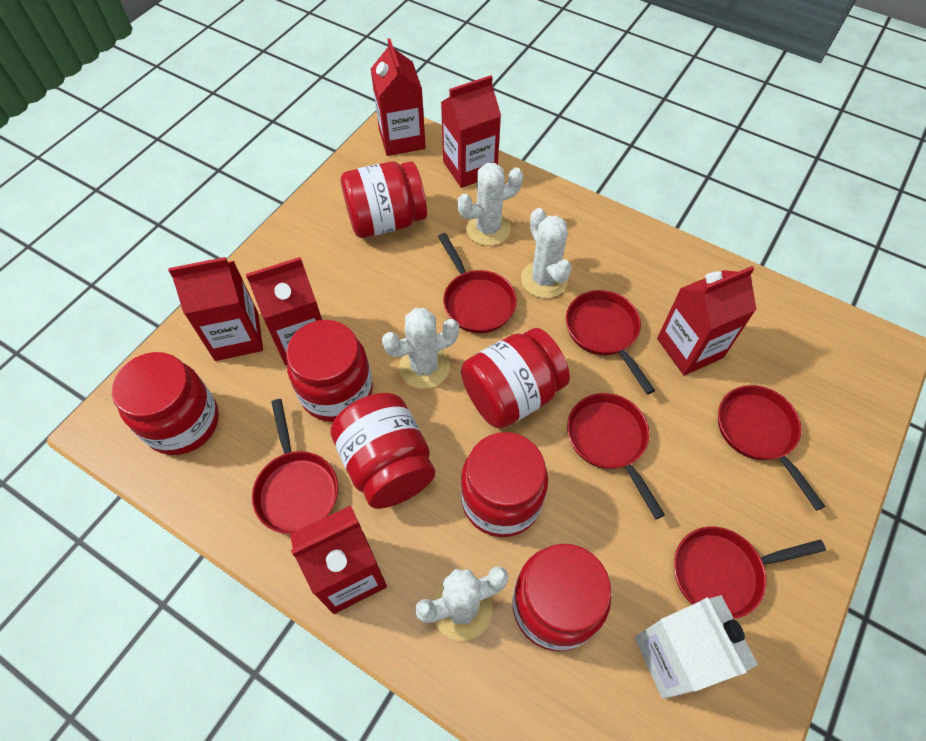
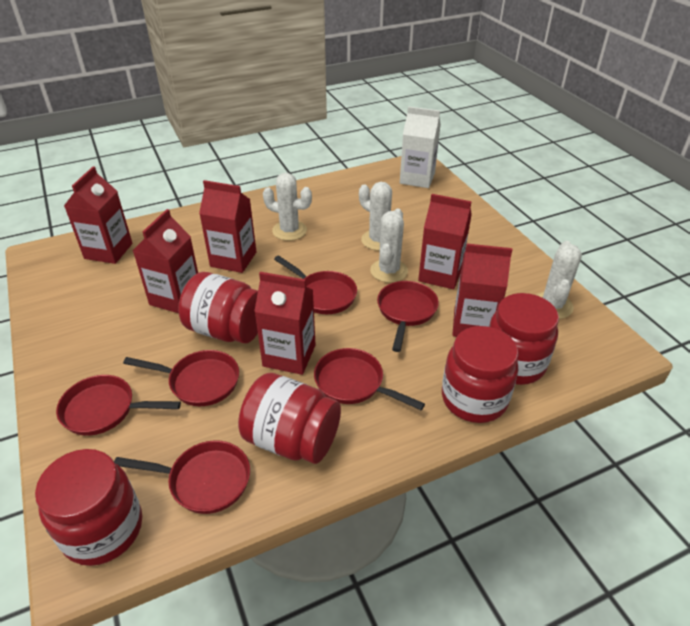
red jar: [112,352,219,455] [286,320,373,422] [330,393,435,509] [341,161,427,238] [461,328,570,429] [461,432,548,537] [512,544,611,651] = 7 -> [35,449,142,566] [178,272,258,343] [238,373,341,464] [442,326,518,423] [489,293,559,385] = 5

